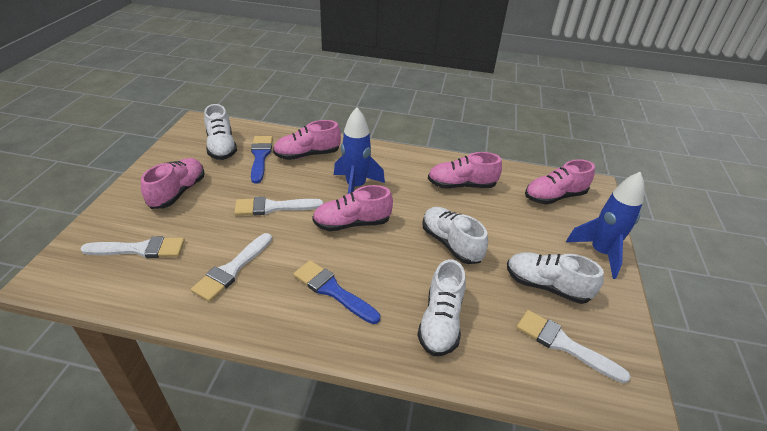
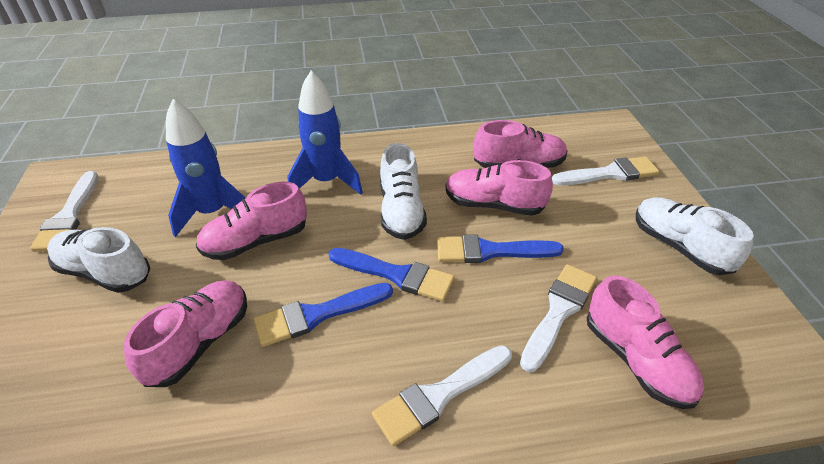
blue brush: [251,136,273,184] [293,260,380,324] = 2 -> [254,283,393,347] [329,248,454,302] [437,234,564,263] = 3
white shoe: [204,104,237,160] [417,259,466,356] [422,207,488,264] [507,252,604,304] = 4 -> [47,227,150,293] [380,143,427,240] [636,197,754,275] = 3

